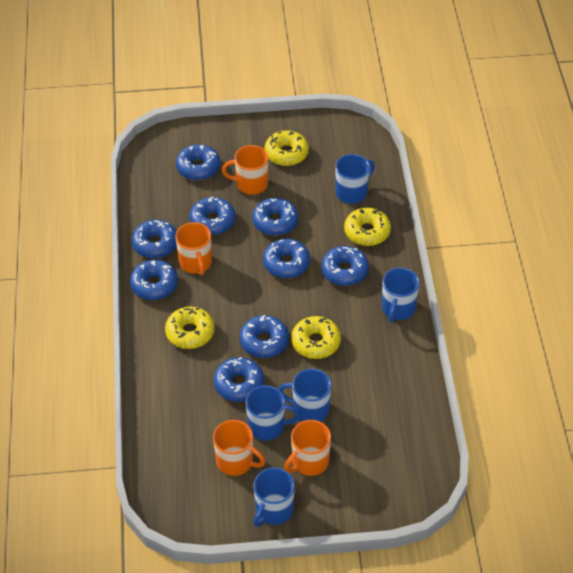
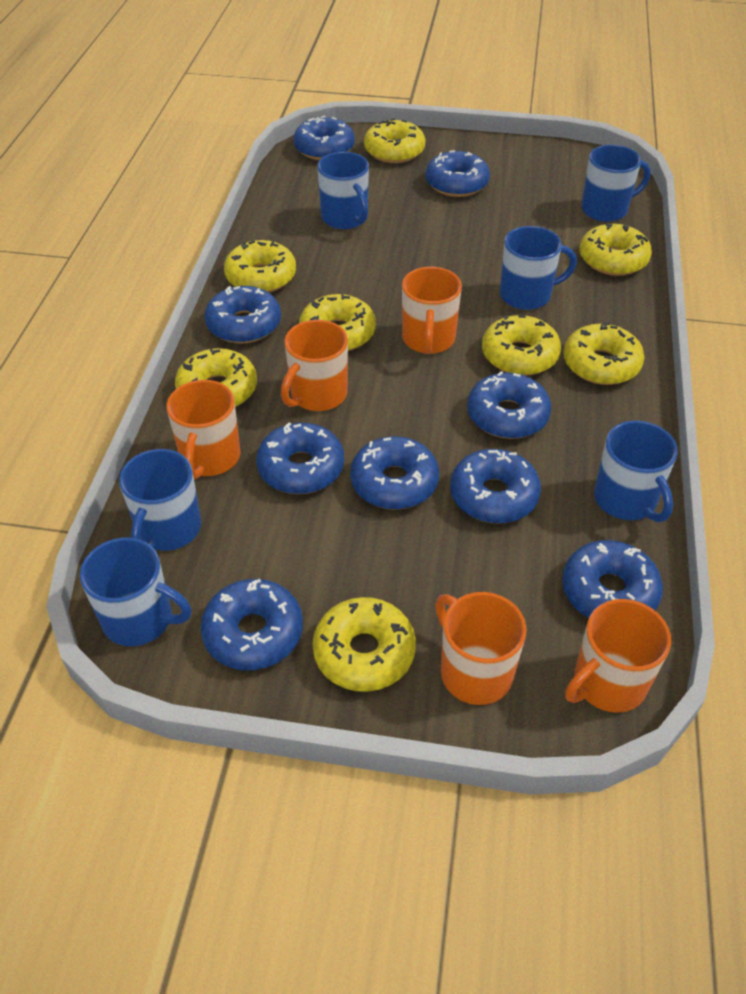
blue mug: [246,385,301,441] [253,468,295,527] [279,369,331,422] [335,154,375,204] [382,268,419,322] = 5 -> [80,537,191,646] [119,449,202,551] [317,152,369,229] [500,226,577,310] [581,145,651,222] [594,421,678,522] = 6
orange mug: [175,222,212,275] [213,420,265,476] [222,145,269,195] [284,420,331,476] = 4 -> [166,380,241,480] [281,320,348,411] [402,267,462,354] [435,592,526,705] [565,599,671,713] = 5
yellow donut: [165,307,214,349] [264,131,309,166] [291,316,341,359] [344,208,391,246] = 4 -> [175,348,257,407] [224,240,296,292] [299,294,376,351] [312,597,416,692] [364,118,426,163] [482,315,561,376] [563,322,644,385] [580,224,652,276] = 8

